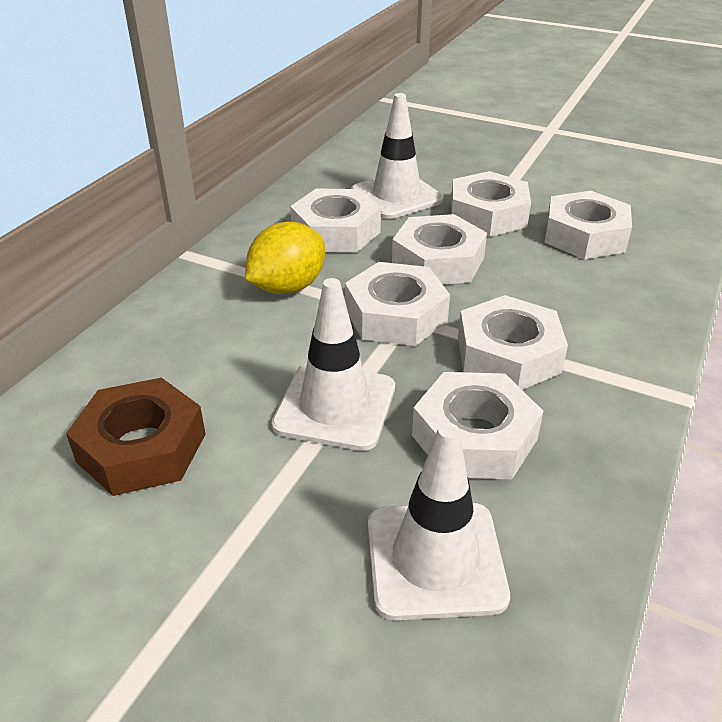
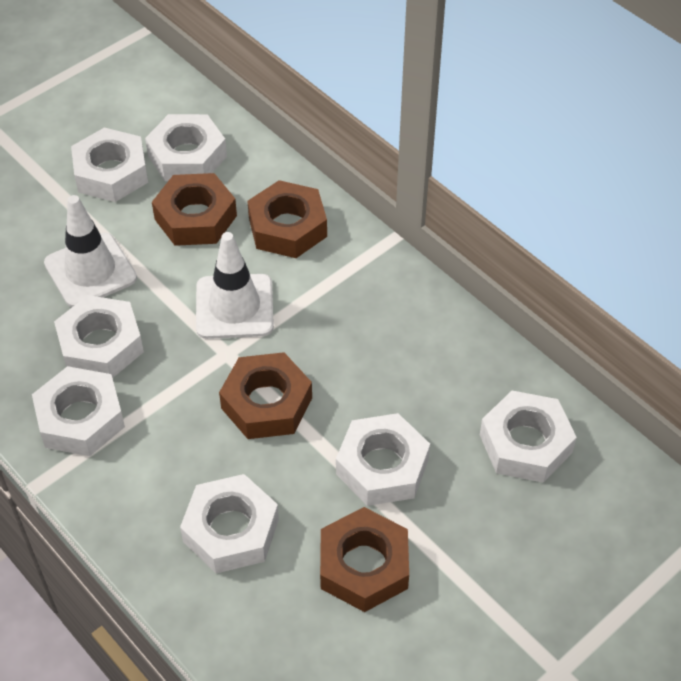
brown nut: [66,378,206,496] = 1 -> [152,173,237,246] [219,352,312,439] [247,180,327,258] [320,507,409,612] = 4
white traffic cone: [272,278,395,451] [351,93,444,219] [368,423,510,620] = 3 -> [44,195,137,307] [196,232,274,339] = 2
yellow lemon: [245,222,325,294] = 1 -> none = 0

